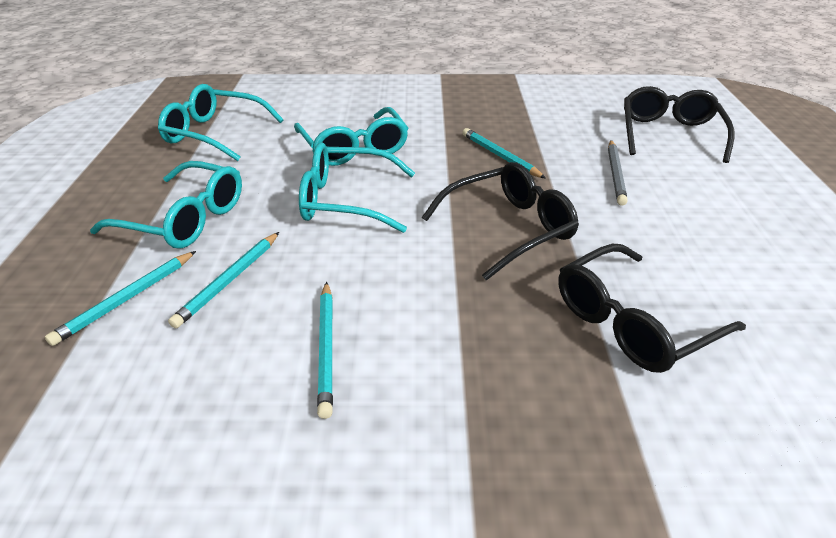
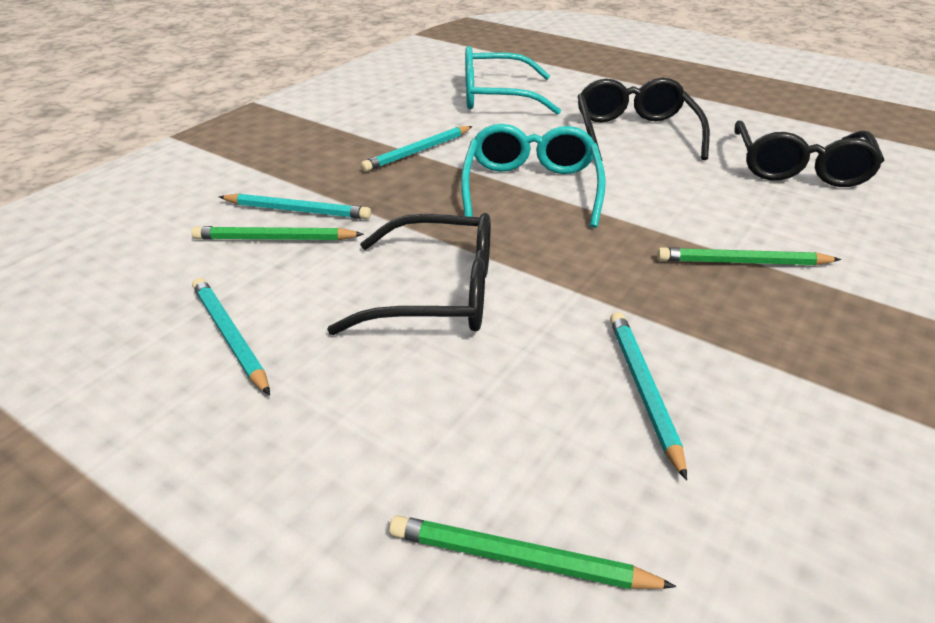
green pencil: none = 0 -> [191,226,364,240] [389,515,676,589] [657,247,841,265] = 3
grey pencil: [608,140,628,206] = 1 -> none = 0
turquoise glasses: [90,161,242,249] [158,84,284,161] [294,107,408,166] [299,142,415,233] = 4 -> [461,124,606,228] [465,46,561,115] = 2

